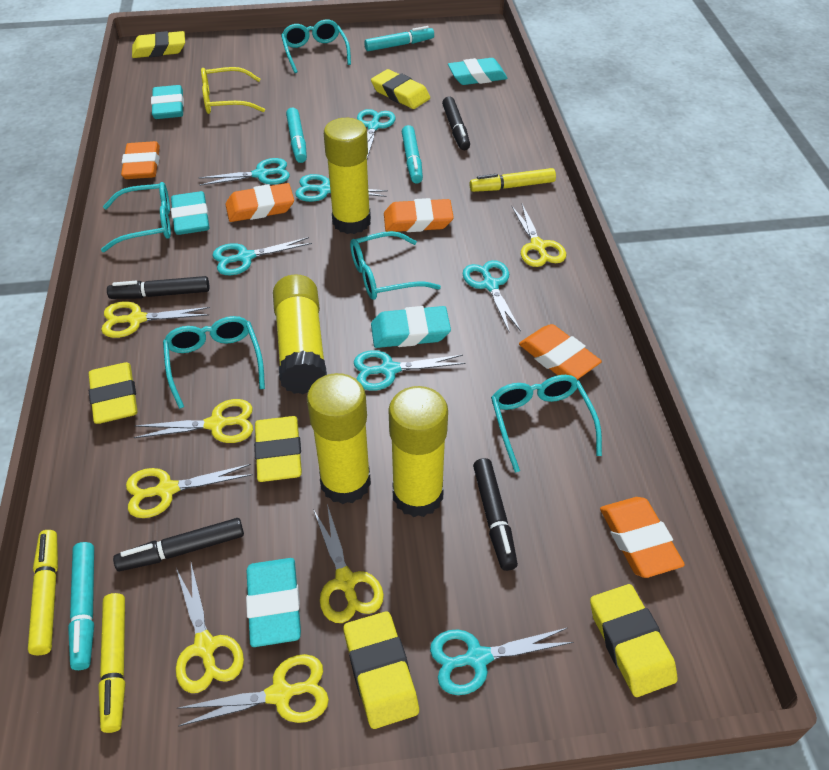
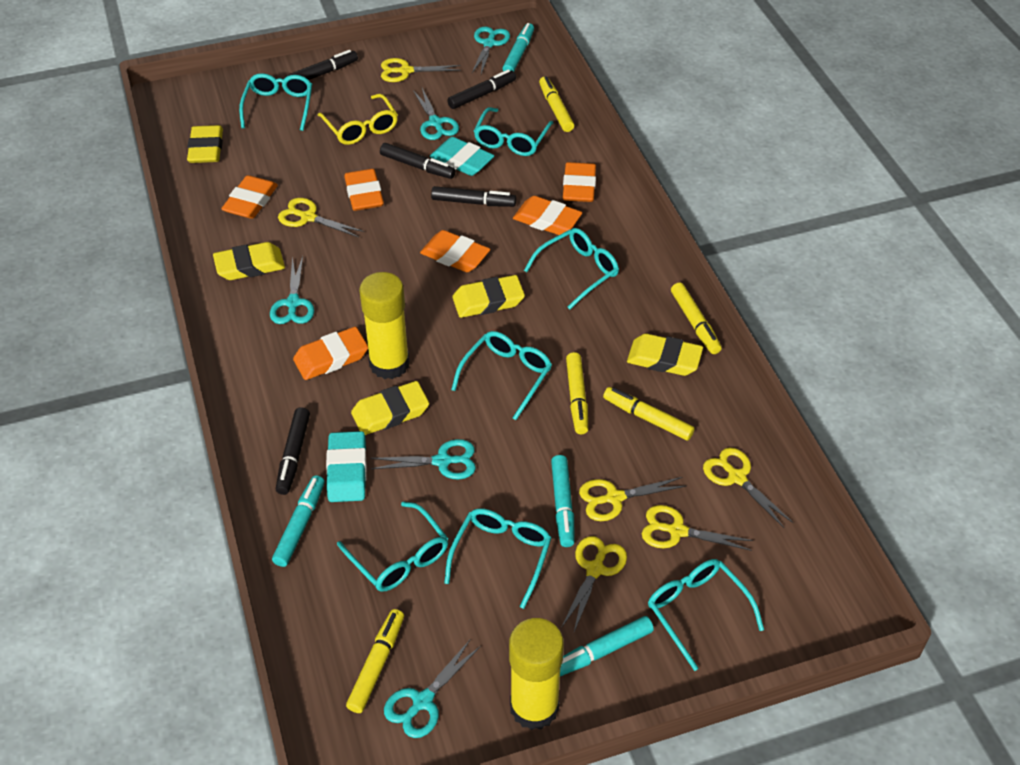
black marker: [107,276,209,299] [113,518,244,572] [442,96,470,150] [473,458,518,571] = 4 -> [276,407,310,495] [286,50,358,80] [380,143,456,179] [431,186,516,207] [447,69,516,109] = 5
orange eraser: [121,141,160,179] [225,183,294,222] [384,198,454,232] [519,324,602,380] [600,497,685,578] = 5 -> [221,175,278,219] [293,327,368,380] [344,169,384,211] [420,230,490,272] [513,196,582,235] [563,162,596,202] = 6
turquoise eraser: [151,85,184,119] [171,191,209,235] [246,558,301,647] [371,306,451,348] [448,58,508,85] = 5 -> [326,431,367,502] [430,137,494,176] = 2
turquoise glasses: [101,182,171,252] [163,316,265,409] [281,19,351,73] [350,231,441,300] [491,375,602,473] = 5 -> [239,73,312,131] [337,502,449,592] [444,508,551,609] [451,331,552,420] [474,107,553,156] [524,228,619,309] [648,559,764,671] = 7
turquoise scissors: [199,158,290,186] [212,237,312,275] [295,174,388,202] [354,350,466,391] [357,109,396,158] [430,628,574,695] [463,260,521,333] = 7 -> [270,256,314,324] [370,439,476,479] [384,640,481,738] [413,88,459,140] [472,26,510,74] = 5
yellow eraser: [88,362,138,424] [132,31,185,58] [254,416,302,482] [344,611,419,729] [371,69,430,109] [590,584,678,697] = 6 -> [187,125,223,163] [213,242,285,280] [351,381,429,435] [452,275,525,318] [627,334,703,376] = 5
yellow glue stick: [273,274,327,394] [307,373,371,504] [324,118,371,234] [388,386,448,517] = 4 -> [359,272,410,379] [509,618,564,730] = 2
yellow marker: [28,530,58,655] [98,593,125,733] [470,168,556,192] = 3 -> [346,609,404,713] [539,76,574,132] [566,352,588,434] [603,387,695,441] [671,283,722,354] = 5
yellow scissors: [101,301,210,338] [126,464,253,518] [134,399,253,443] [176,563,244,693] [177,654,329,726] [313,504,384,623] [511,204,566,267] = 7 -> [278,198,364,237] [381,58,461,82] [561,536,627,632] [579,477,686,521] [642,505,753,551] [703,448,793,528] = 6

